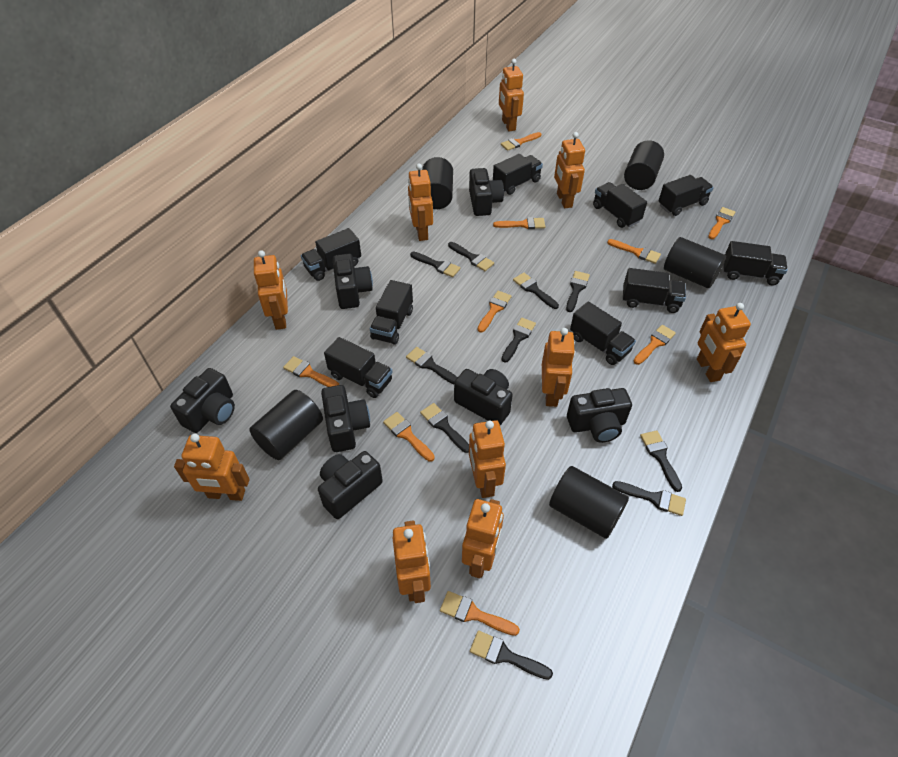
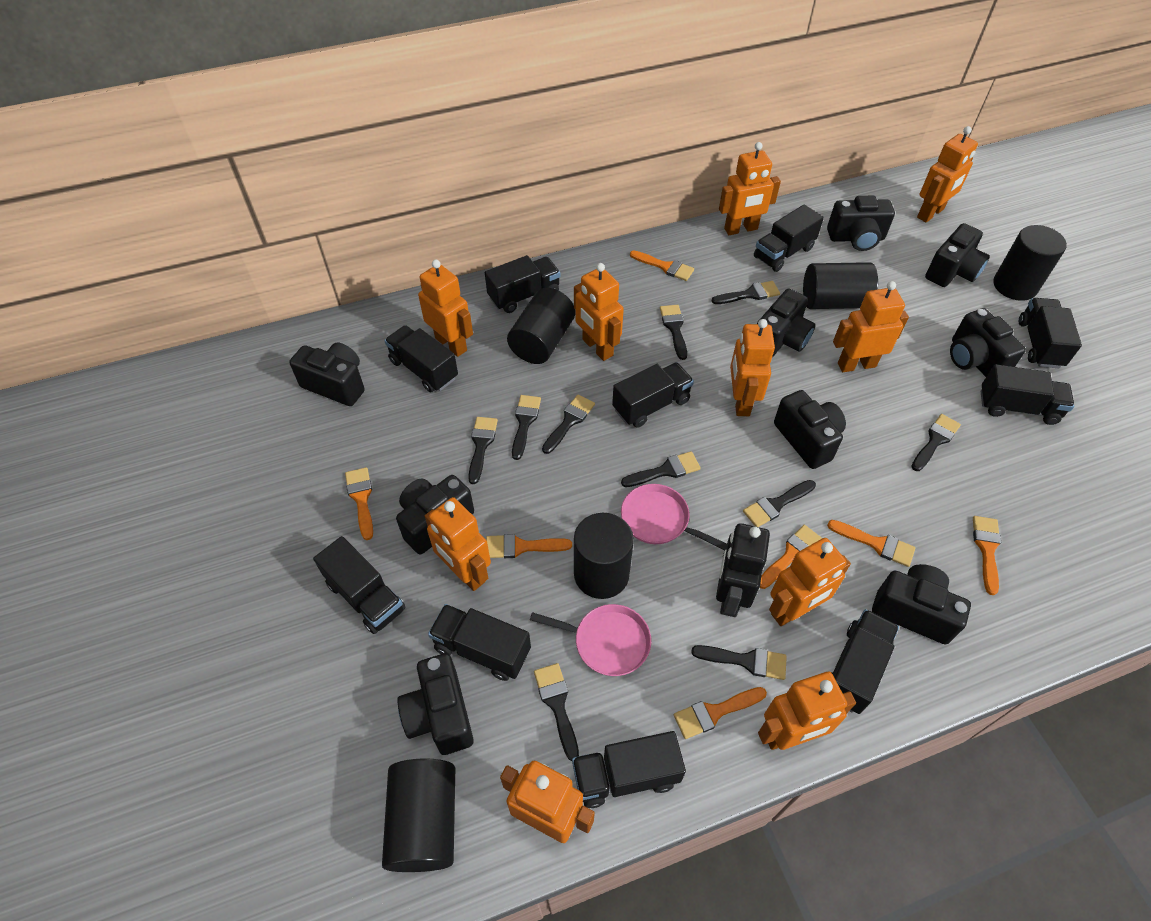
black camera: [170,368,235,433] [318,451,383,519] [321,385,370,452] [333,254,373,309] [454,369,513,425] [469,168,504,216] [567,388,632,443] = 7 -> [289,343,365,406] [396,475,474,554] [397,653,474,755] [757,289,815,357] [774,390,846,469] [827,196,895,251] [872,564,971,644] [925,223,990,287] [950,308,1026,377] = 9
black robot: none = 0 -> [716,523,770,617] = 1
black truck: [301,228,361,281] [324,337,393,398] [370,280,413,345] [493,154,543,195] [570,301,636,365] [593,182,647,228] [623,268,686,313] [658,175,714,216] [723,241,788,286] = 9 -> [313,536,406,634] [384,325,458,392] [428,604,531,681] [485,255,560,313] [572,731,686,808] [612,362,694,428] [754,204,824,272] [831,609,899,714] [981,364,1074,425] [1018,298,1082,368] = 10
orange brush: [283,356,339,387] [383,412,435,462] [440,591,520,636] [477,291,512,333] [493,217,545,229] [501,132,541,151] [607,239,661,264] [634,325,676,365] [708,207,736,239] = 9 -> [345,467,373,540] [486,534,572,558] [630,251,694,281] [674,687,767,739] [760,525,822,589] [827,520,915,567] [973,516,1001,595] = 7
pink pan: none = 0 -> [530,604,651,676] [621,484,727,550] = 2

